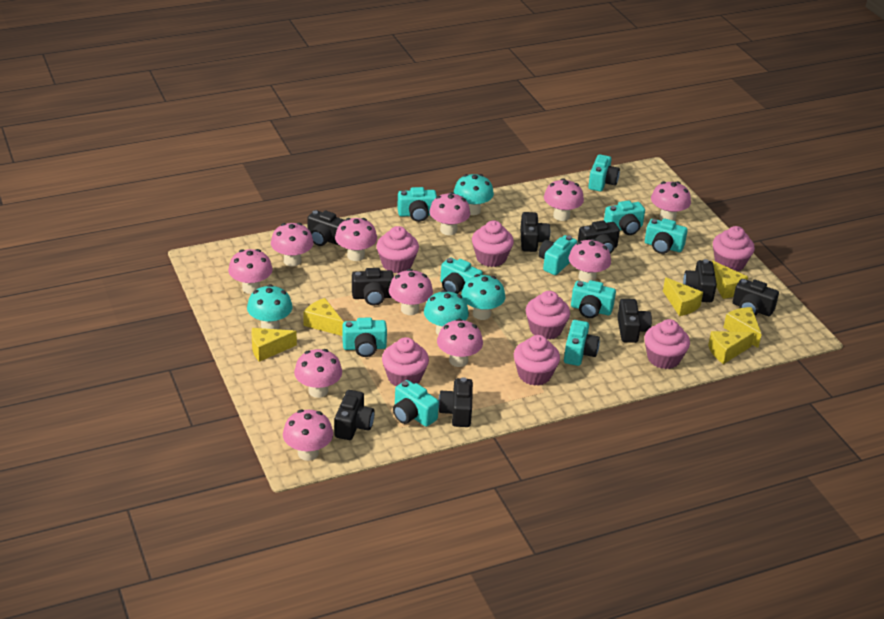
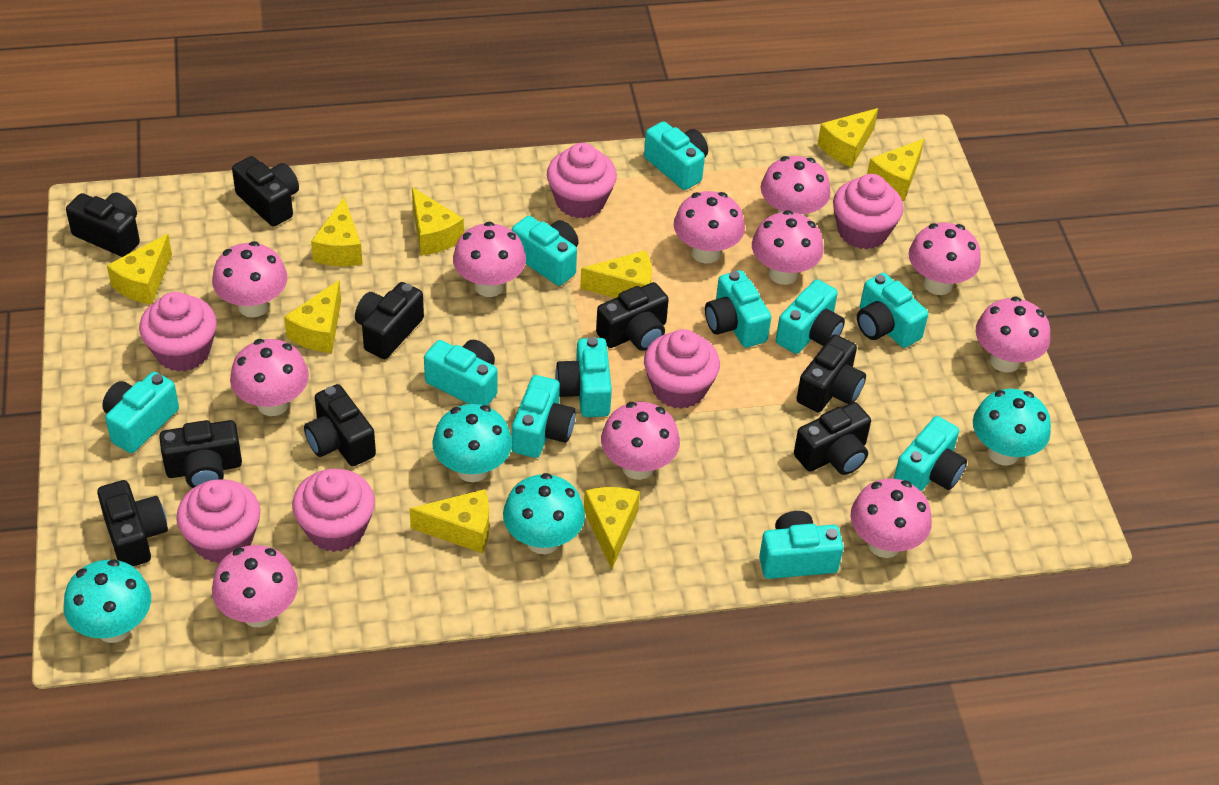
pink cupcake: [376,226,419,273] [382,337,429,386] [472,220,514,267] [514,335,560,386] [526,291,570,340] [644,319,690,369] [713,226,755,272] = 7 -> [139,292,217,372] [176,479,260,564] [292,469,375,552] [547,143,617,219] [644,329,720,409] [833,174,903,249] = 6
turquoise camera: [342,317,387,357] [393,380,439,427] [397,187,437,222] [441,258,483,294] [538,235,577,275] [564,320,600,366] [571,280,616,318] [588,154,620,191] [604,200,645,235] [645,218,688,254] = 10 -> [102,372,179,453] [424,340,498,406] [511,216,579,286] [512,375,576,458] [555,337,612,417] [644,121,708,190] [705,270,771,348] [759,511,844,579] [776,279,845,354] [857,273,928,348] [894,416,967,492] = 11
yellow cheese: [251,328,297,362] [303,298,344,336] [663,277,703,316] [708,331,754,364] [712,260,748,299] [723,307,762,348] = 6 -> [107,234,172,305] [284,280,341,353] [311,197,363,266] [410,489,489,553] [412,187,464,256] [580,250,652,298] [584,487,640,569] [818,108,878,167] [867,139,924,201] = 9

